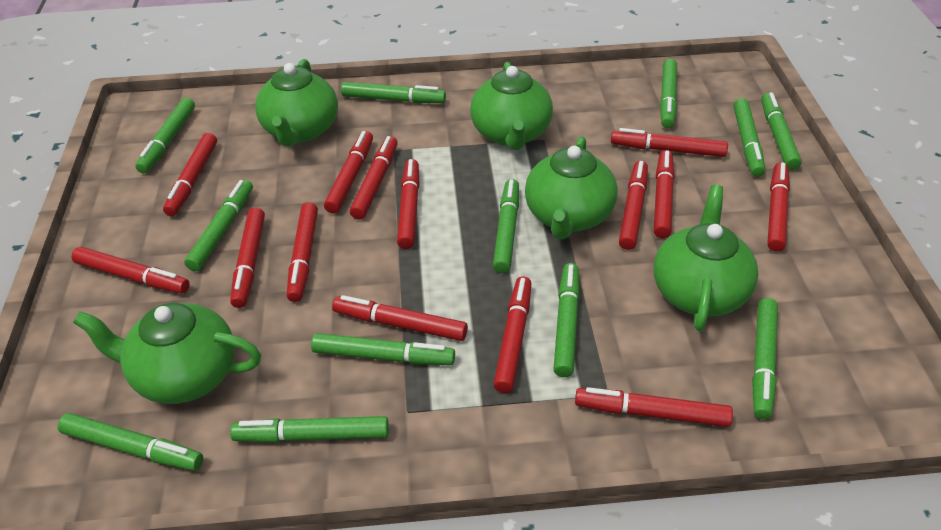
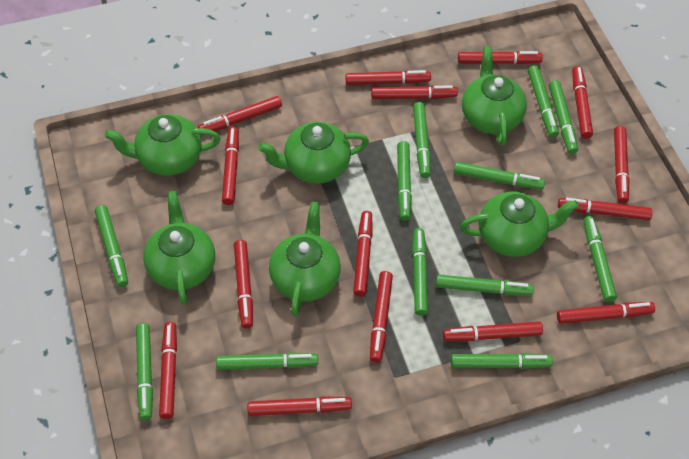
green teapot: [73,303,261,404] [255,59,338,146] [470,62,553,150] [525,136,617,239] [654,185,759,331] = 5 -> [105,114,220,176] [143,191,215,305] [258,122,369,184] [269,201,341,316] [460,192,579,257] [462,46,527,145] = 6
red marker: [72,247,190,294] [163,133,217,216] [230,207,265,308] [287,202,318,302] [324,131,373,213] [332,295,468,341] [350,136,398,220] [397,159,420,249] [494,276,531,393] [575,387,733,427] [611,128,728,157] [619,161,648,250] [654,150,675,238] [767,162,790,252] = 14 -> [159,322,177,419] [198,96,282,135] [222,126,239,205] [234,240,253,329] [247,396,352,416] [346,70,431,85] [353,211,372,297] [370,271,393,362] [371,85,458,99] [443,322,543,341] [458,51,543,64] [557,302,655,324] [558,198,653,220] [572,66,593,139] [614,126,630,203] = 15

